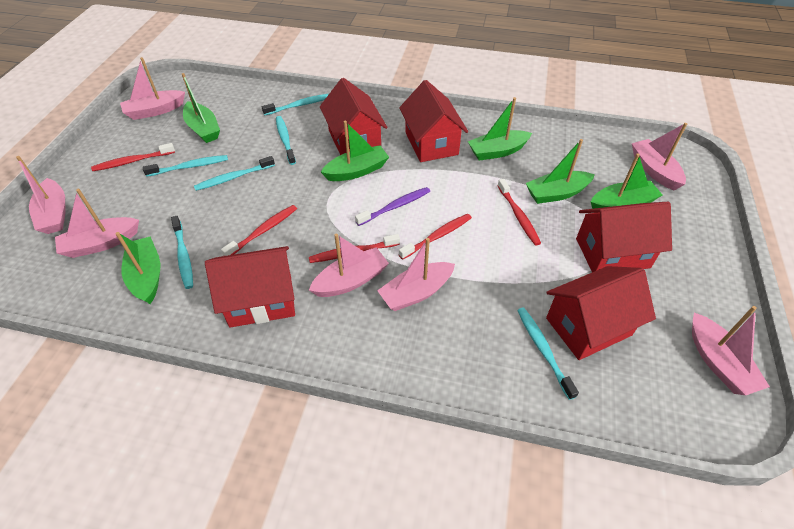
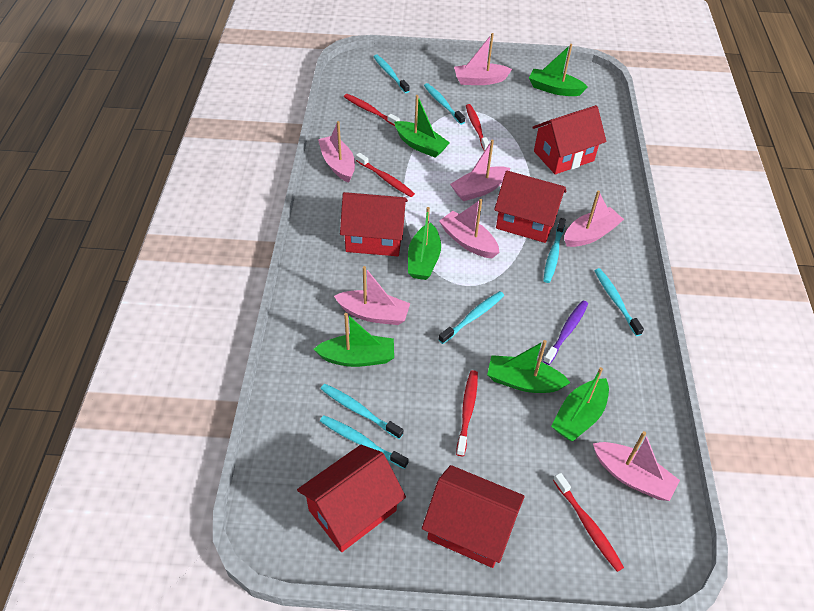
turquoise toothbrush: [143,155,228,177] [171,216,193,289] [194,156,275,191] [262,94,329,115] [276,116,296,165] [517,307,579,400] = 6 -> [320,415,409,469] [321,384,403,439] [373,55,409,93] [424,83,465,125] [438,291,504,344] [543,218,566,283] [595,268,644,336] = 7

